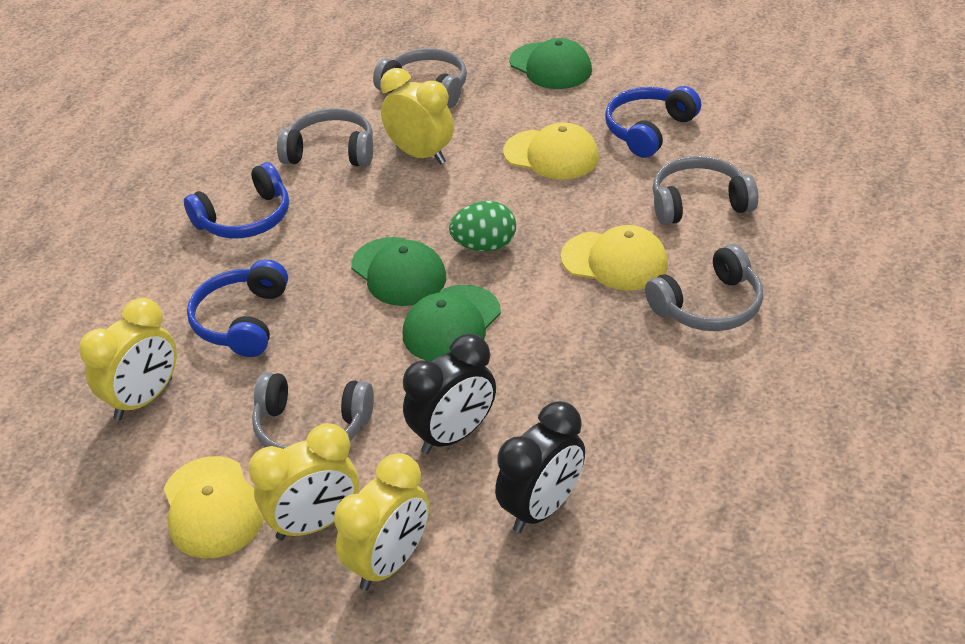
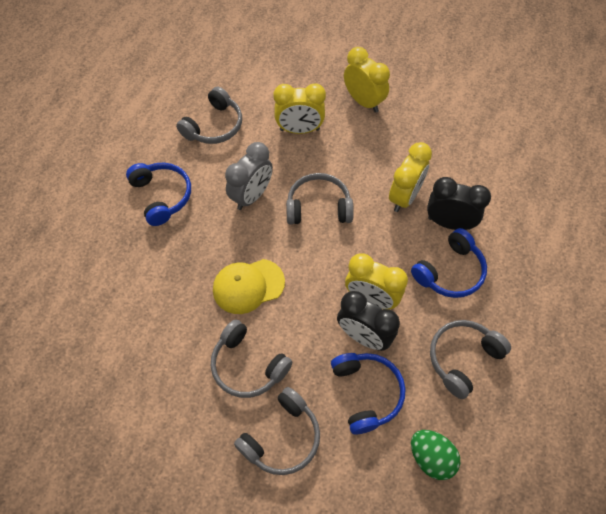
green cap: [351,237,446,306] [403,285,501,361] [510,38,592,89] = 3 -> none = 0
grey clock: none = 0 -> [225,142,273,210] = 1
yellow cap: [164,456,263,559] [503,122,599,180] [561,225,668,291] = 3 -> [213,259,285,314] = 1

